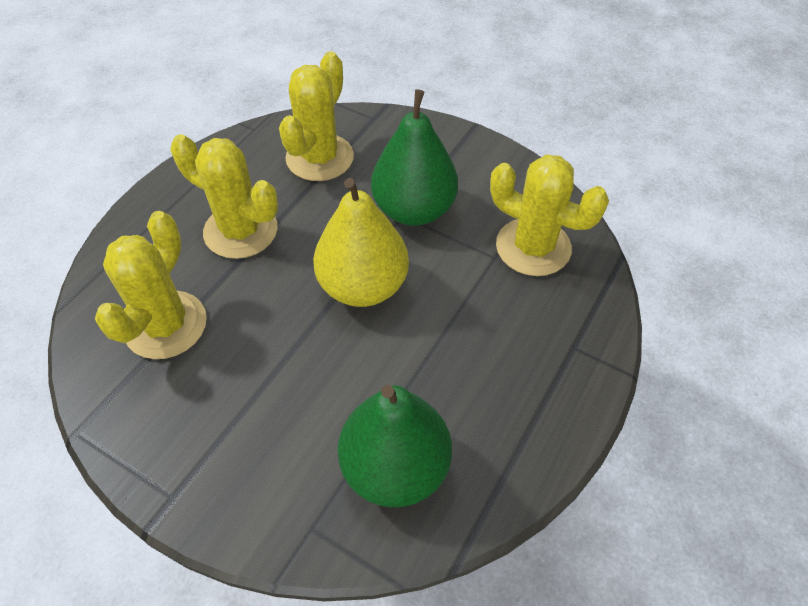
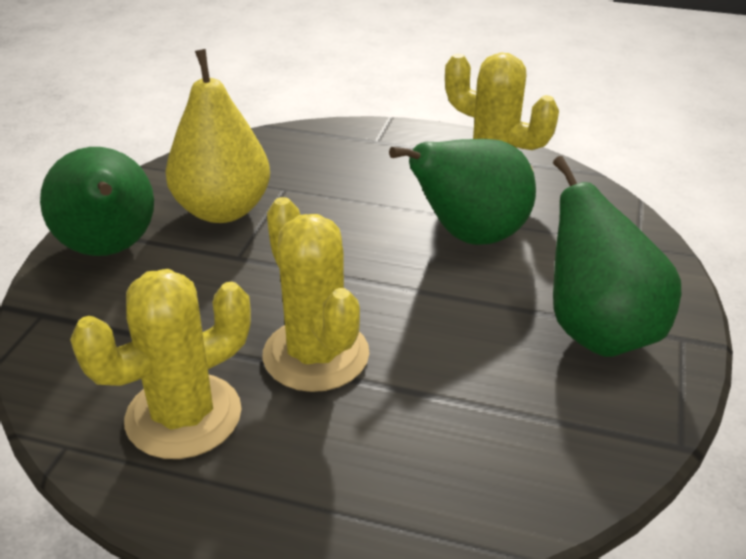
green pear: [338,385,452,507] [371,89,458,226] = 2 -> [40,147,154,256] [389,139,536,245] [553,156,681,357] = 3
yellow cactus: [95,211,207,359] [171,134,278,259] [279,51,354,181] [490,154,609,276] = 4 -> [70,269,251,459] [263,197,370,392] [445,52,559,170] = 3

